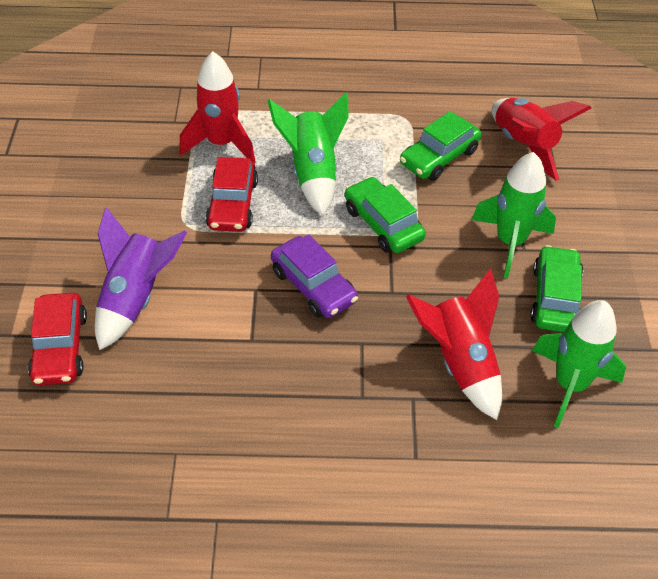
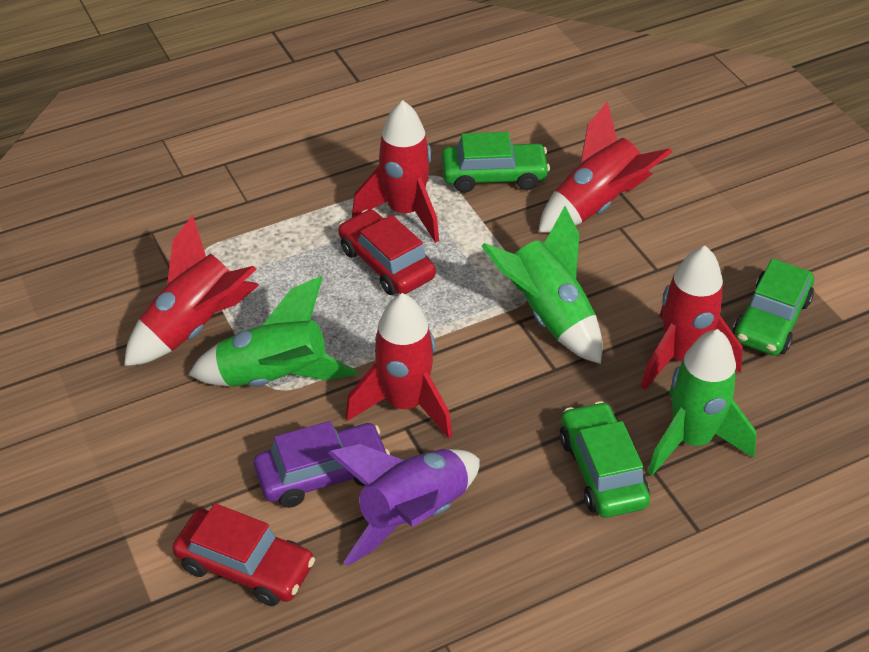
red rocket: [179,51,256,163] [406,268,502,420] [492,98,591,181] = 3 -> [124,215,259,366] [345,293,453,439] [352,100,439,243] [538,102,672,233] [641,246,743,390] = 5

